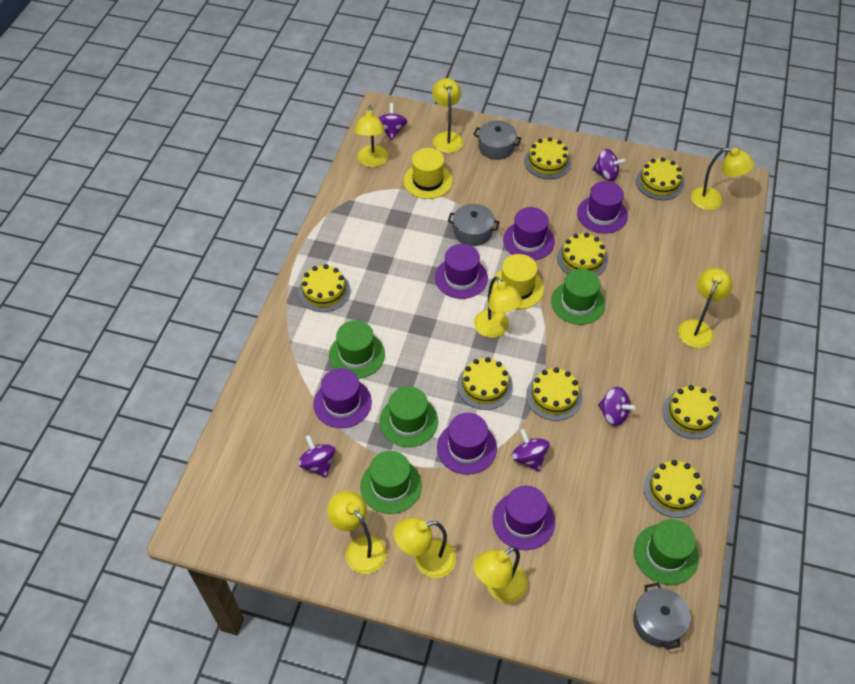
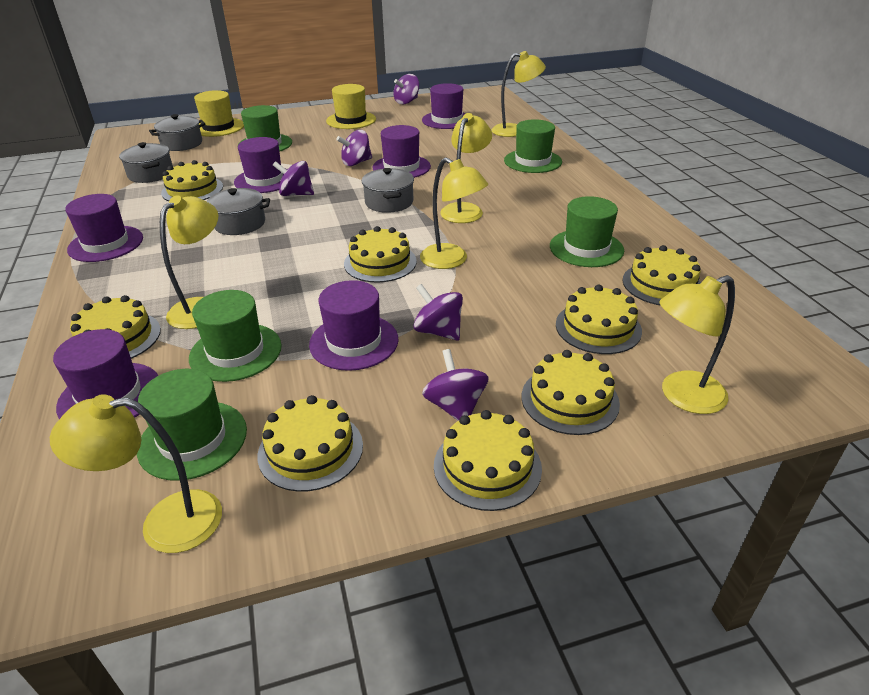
grey pot: [448,204,499,246] [473,121,522,160] [633,583,691,650] = 3 -> [119,142,173,183] [149,114,206,151] [206,188,270,235] [362,168,414,213] = 4
yellow lamp: [328,491,387,574] [354,106,388,167] [394,517,456,578] [432,78,463,153] [473,546,528,602] [474,276,522,338] [678,268,733,348] [691,148,754,210] = 8 -> [50,394,222,553] [160,195,218,329] [420,158,488,269] [440,113,492,223] [492,51,546,137] [660,275,735,414] = 6

